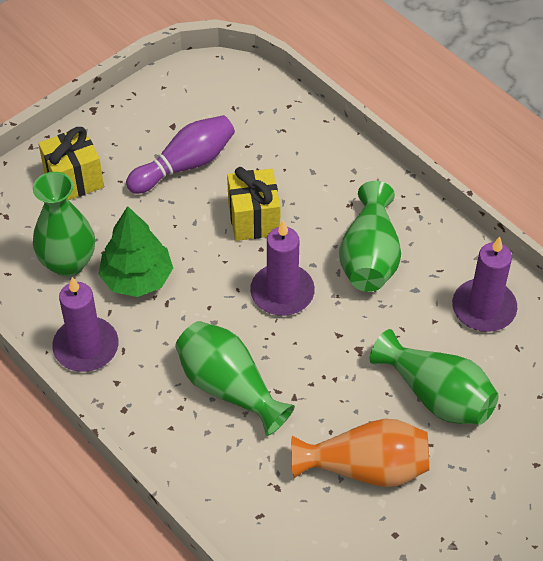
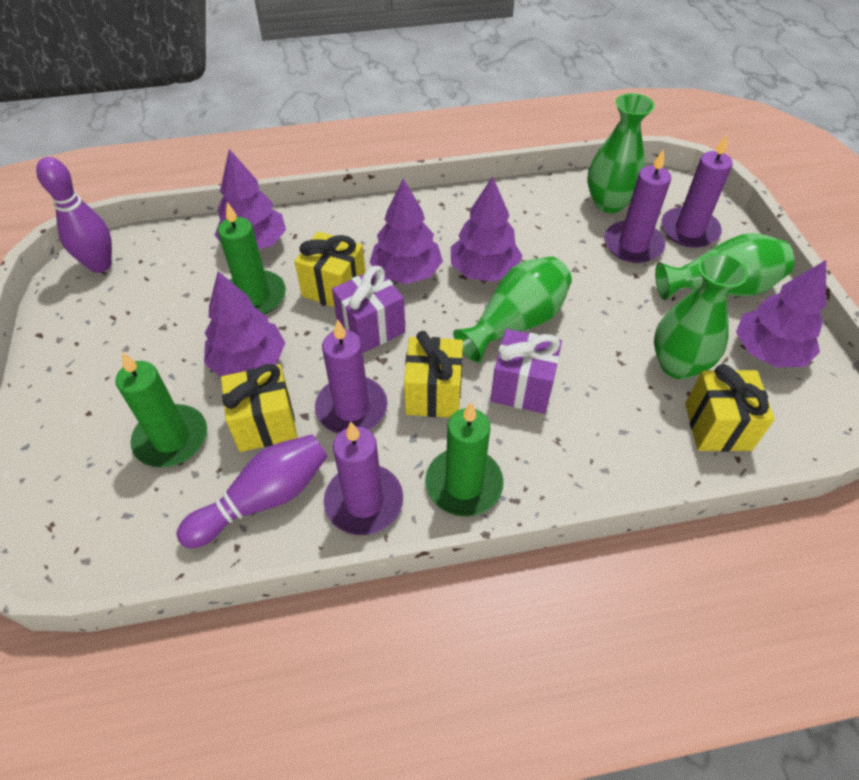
green candle: none = 0 -> [115,352,207,467] [218,202,286,315] [425,403,504,516] = 3
green tree: [98,206,173,297] = 1 -> none = 0
orange vase: [291,419,430,487] = 1 -> none = 0
purple bowling pin: [126,115,235,194] = 1 -> [36,157,112,273] [176,434,328,548] = 2
purple candle: [52,277,119,372] [250,220,315,316] [452,237,517,332] = 3 -> [315,319,387,433] [324,422,403,535] [605,149,671,263] [661,135,733,248] = 4
purple gift: none = 0 -> [332,266,405,353] [490,329,562,414] = 2
purple tree: none = 0 -> [204,271,285,377] [215,149,286,250] [369,178,443,284] [451,176,522,282] [736,260,826,367] = 5
yellow gift: [38,127,104,200] [227,167,280,241] = 2 -> [221,364,297,452] [294,231,365,307] [404,331,463,417] [685,364,775,452] = 4

